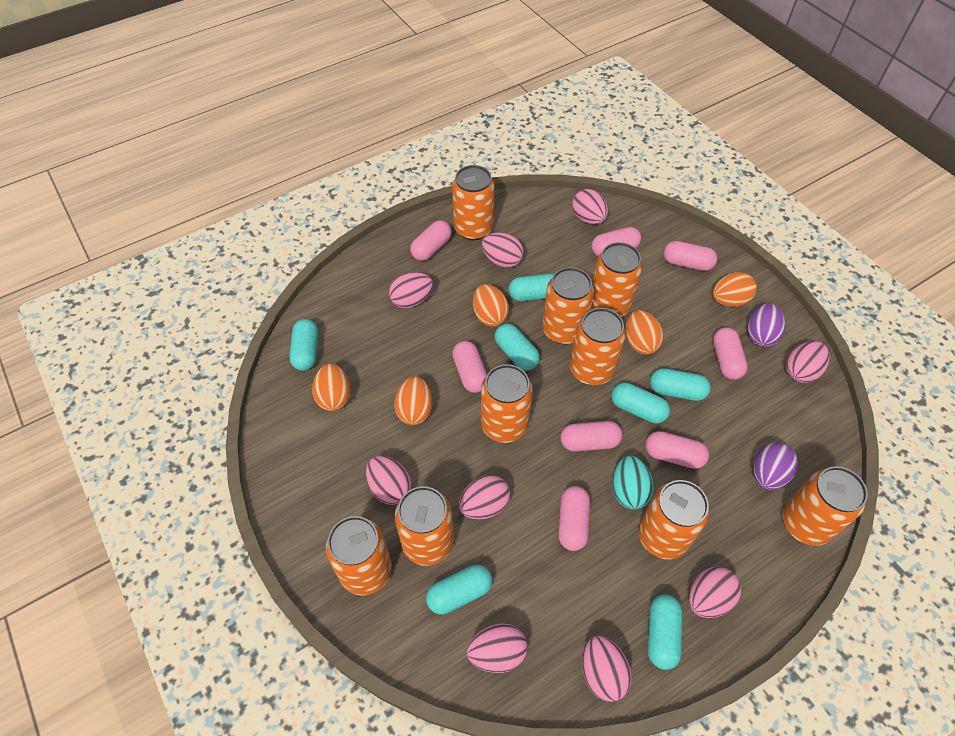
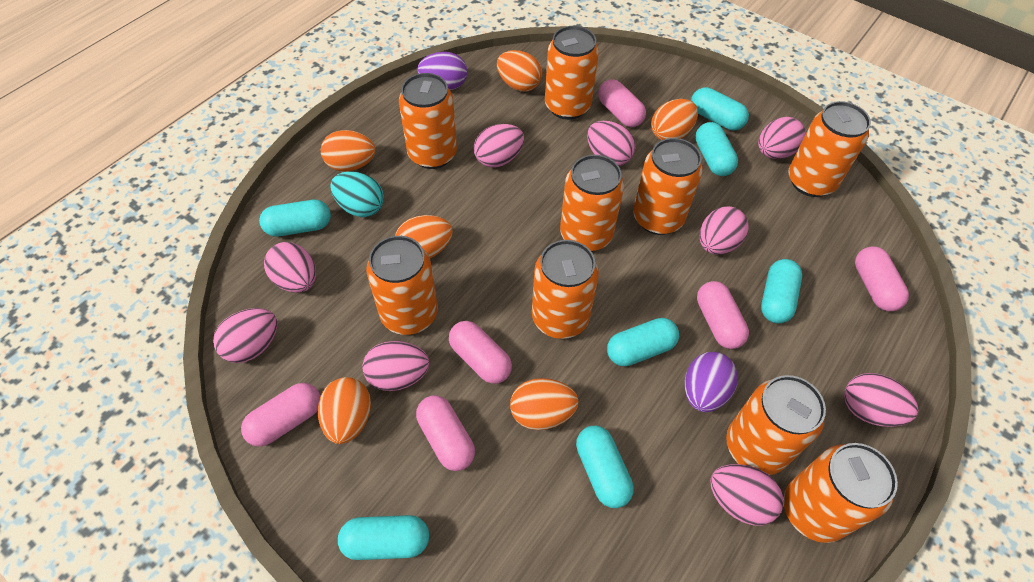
orange egg: [312,363,351,411] [394,376,433,425] [473,284,509,327] [626,310,664,354] [713,272,757,307] = 5 -> [318,377,371,444] [321,130,376,172] [395,215,453,258] [497,50,543,92] [510,378,579,430] [651,99,698,140] = 6
pink capsule: [410,220,452,261] [452,341,487,393] [558,486,590,551] [560,421,622,451] [591,227,641,256] [645,431,709,469] [663,241,717,271] [713,327,748,380] = 8 -> [241,383,320,447] [416,395,475,471] [449,321,512,384] [598,79,646,127] [697,281,749,349] [855,246,909,311] = 6

